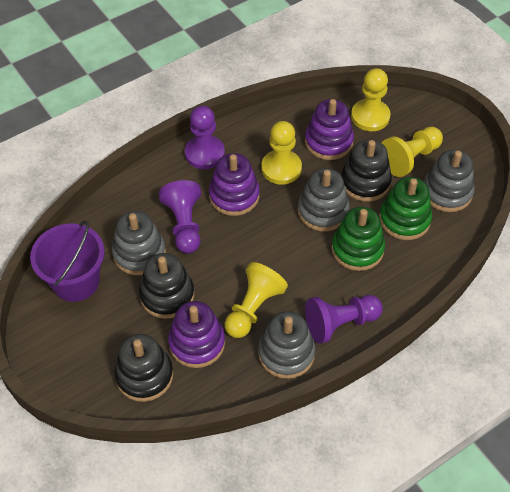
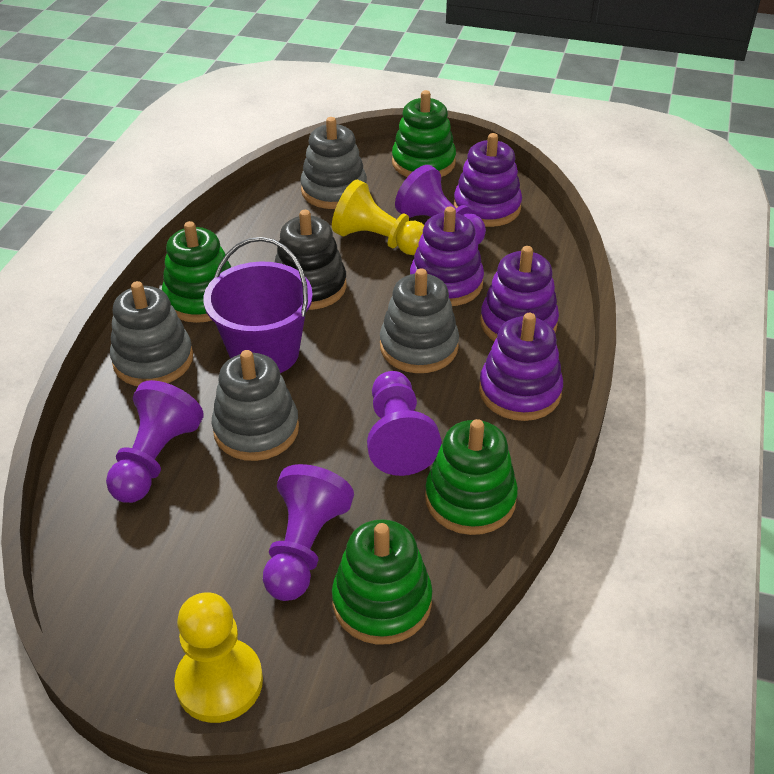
black stacking toy: [114,334,173,402] [139,253,194,319] [341,139,392,202] = 3 -> [275,210,347,310] = 1
green stacking toy: [331,207,385,271] [379,177,432,240] = 2 -> [162,221,231,323] [332,519,432,645] [392,90,456,177] [425,419,518,535] = 4
purple pawn: [159,180,201,253] [185,106,225,169] [305,295,383,344] = 3 -> [106,380,204,503] [263,464,354,601] [367,371,441,476] [395,165,486,244] = 4
purple stacking toy: [168,301,225,368] [209,153,260,216] [305,99,354,160] = 3 -> [410,206,484,306] [454,133,522,227] [479,313,563,421] [480,246,559,341] = 4
yellow pawn: [224,262,288,338] [261,121,302,185] [351,68,391,131] [382,127,443,177] = 4 -> [174,592,263,723] [332,179,424,255] = 2

